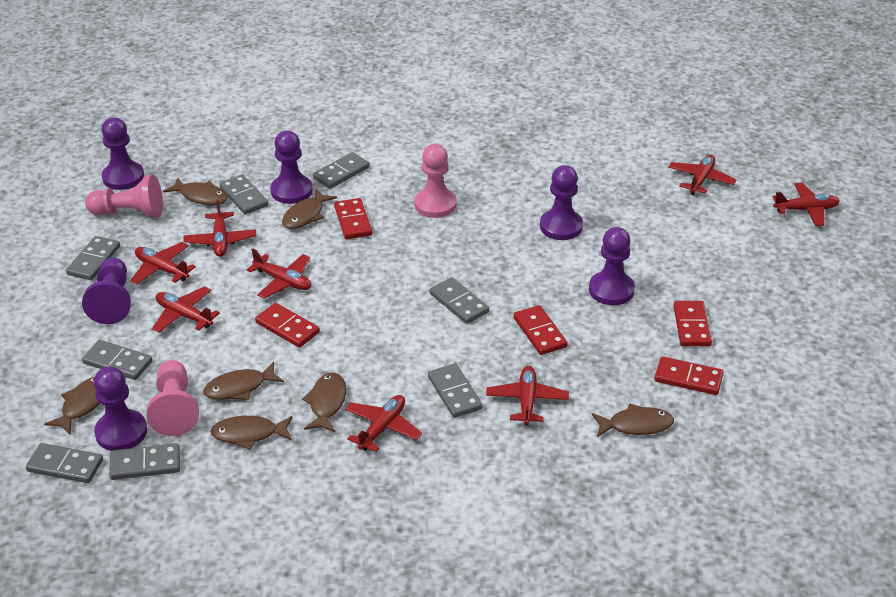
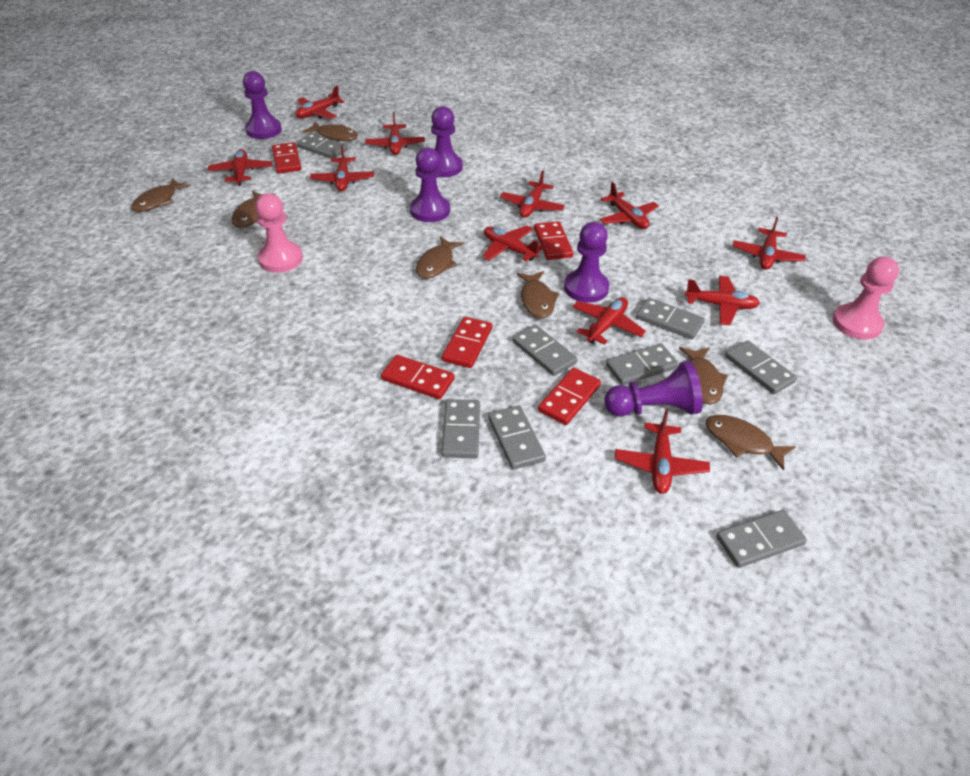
pink pawn: [85,175,163,218] [147,360,199,436] [414,144,456,218] = 3 -> [255,193,303,273] [833,257,899,340] = 2
purple pawn: [82,258,131,324] [94,366,147,451] [101,117,144,190] [270,131,312,204] [540,165,583,240] [589,227,635,305] = 6 -> [243,71,282,139] [410,147,450,222] [431,106,463,177] [564,222,610,303] [604,361,703,417] = 5
red plane: [130,242,196,285] [152,286,220,333] [183,199,256,257] [247,248,311,299] [345,395,422,452] [486,366,569,425] [669,155,737,195] [773,183,840,226] = 8 -> [208,149,272,186] [295,86,344,119] [310,145,374,192] [365,112,425,155] [482,225,544,261] [500,170,565,218] [572,297,646,345] [600,182,659,229] [615,410,710,494] [685,276,760,325] [732,217,806,270] = 11

